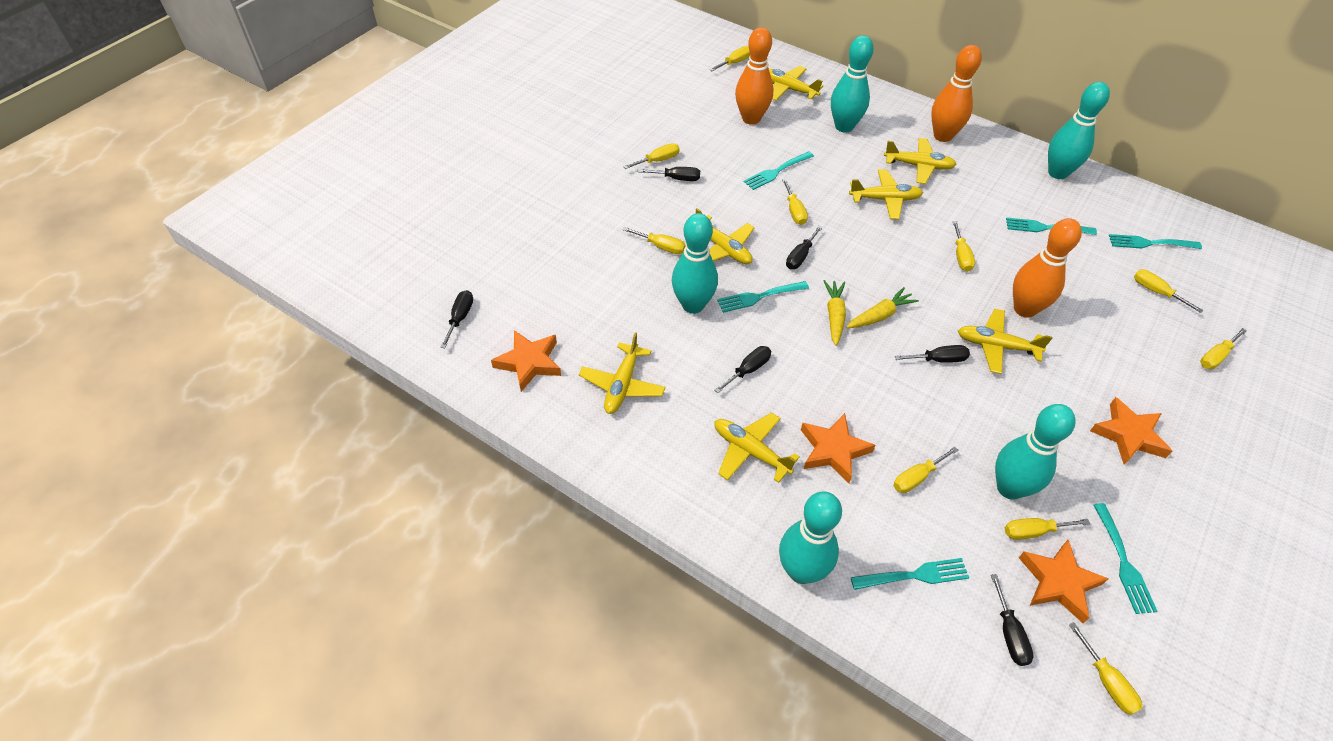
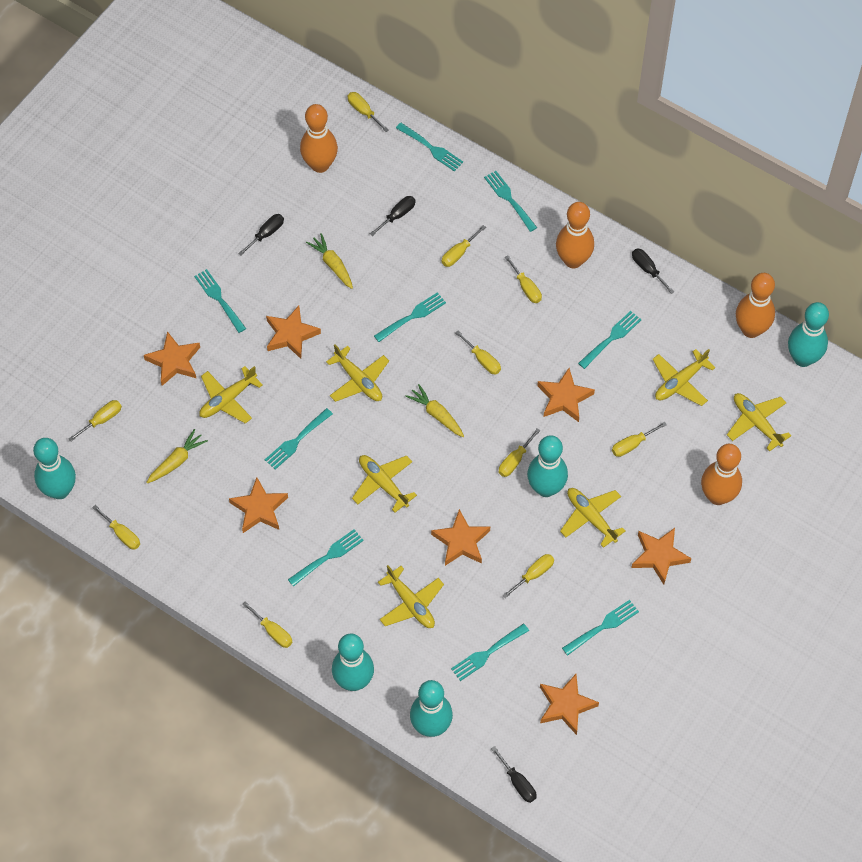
black screwdriver: [440,290,473,348] [638,167,700,181] [715,346,771,393] [786,225,823,269] [895,345,970,363] [991,574,1034,666] = 6 -> [238,214,284,256] [370,196,416,236] [491,746,537,803] [632,248,674,294] = 4
orange bowling pin: [735,27,773,125] [931,45,982,142] [1013,218,1082,318] = 3 -> [300,104,338,173] [556,202,594,268] [701,444,742,505] [736,273,775,338] = 4
orange star: [491,330,561,392] [801,413,876,483] [1019,540,1109,623] [1090,397,1172,465] = 4 -> [144,331,200,386] [229,477,288,533] [266,306,321,359] [431,509,490,566] [537,368,595,422] [540,674,599,735] [631,528,691,585] = 7
turquoise fork: [717,281,809,313] [744,151,814,190] [851,558,969,590] [1006,217,1097,235] [1094,503,1158,614] [1109,234,1202,249] = 6 -> [194,269,246,333] [265,408,333,469] [288,529,364,587] [374,292,446,342] [396,122,463,172] [451,623,529,681] [484,171,537,232] [562,600,639,656] [578,311,641,369] = 9
yellow carrot: [824,280,846,346] [846,287,919,328] = 2 -> [146,429,208,483] [306,233,353,289] [405,384,464,437] = 3

